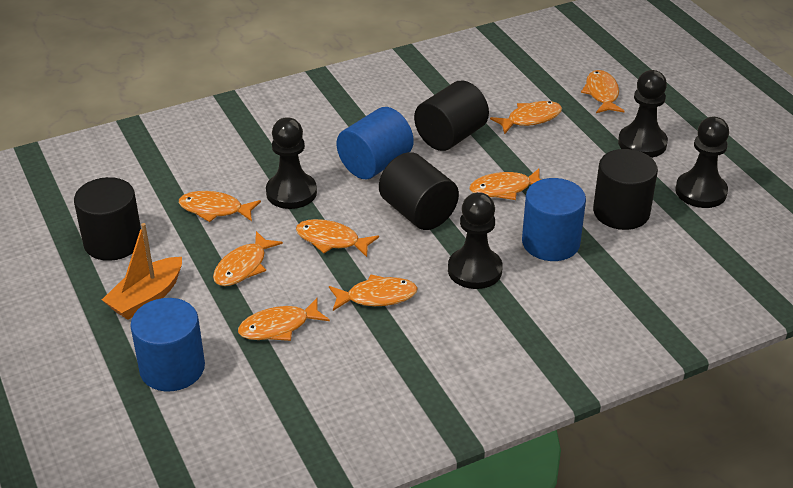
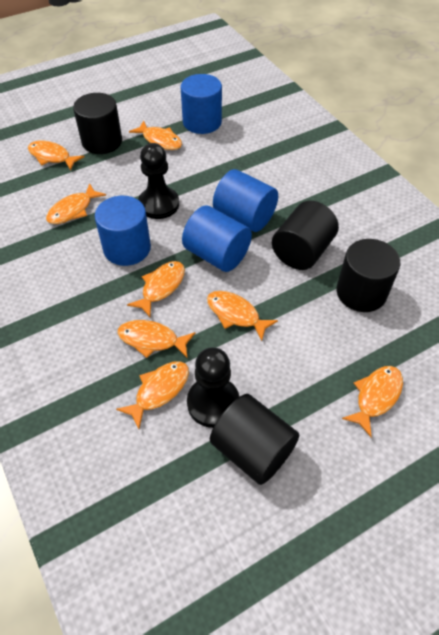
black pawn: [266,117,317,209] [448,192,503,289] [618,70,668,158] [676,117,729,208] = 4 -> [138,143,179,219] [187,347,239,428] = 2
blue cylinder: [130,298,205,392] [336,107,414,179] [522,178,586,261] = 3 -> [95,196,151,266] [181,74,222,134] [182,205,252,272] [213,169,278,232] = 4
orange boat: [102,223,182,320] = 1 -> none = 0

